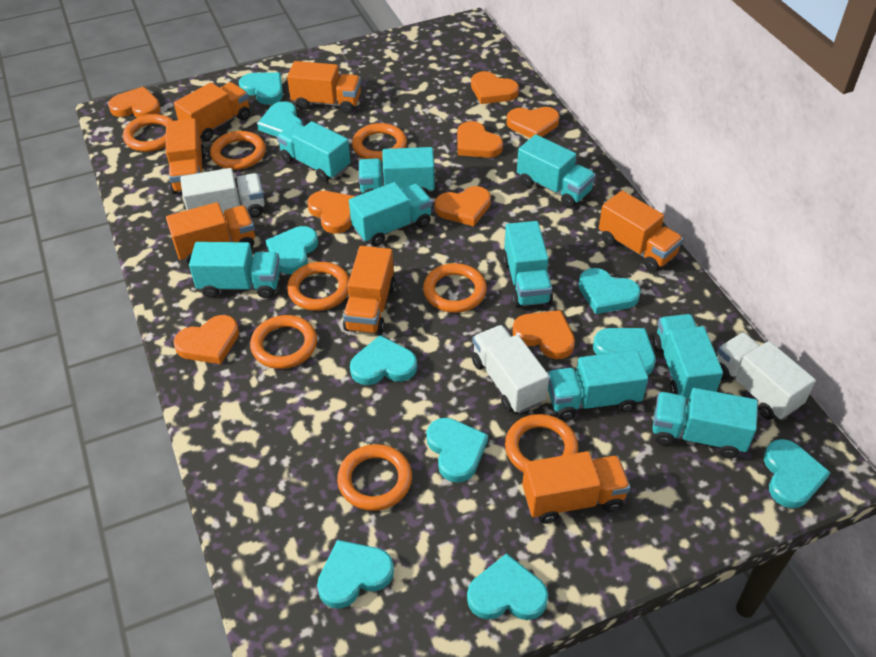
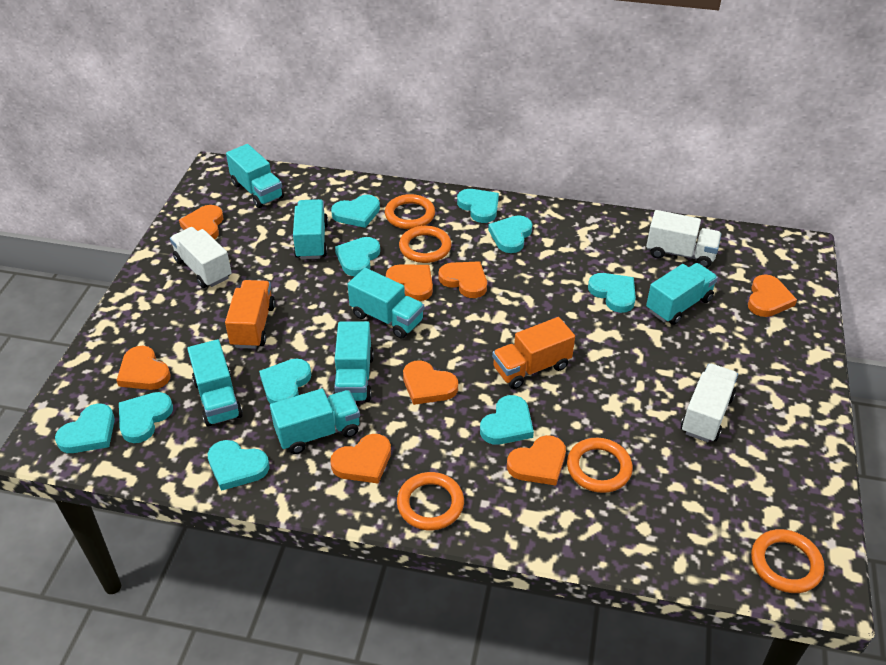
orange ring: [123,114,174,152] [210,131,266,170] [250,315,317,369] [287,262,350,311] [337,444,412,511] [352,123,407,161] [423,263,487,313] [505,414,578,473] = 8 -> [385,194,435,229] [397,472,464,531] [399,226,451,263] [567,438,633,493] [751,529,825,593] = 5
orange truck: [166,118,206,194] [166,202,255,264] [174,82,250,141] [287,61,361,114] [343,246,395,335] [522,451,630,524] [599,191,683,272] = 7 -> [225,280,275,349] [492,317,575,389] = 2
turquoise truck: [189,242,280,299] [277,121,350,182] [349,182,432,246] [359,147,435,195] [503,221,553,307] [517,134,596,208] [548,350,648,420] [652,388,758,458] [653,314,723,402] = 9 -> [188,339,243,427] [226,144,284,208] [270,389,360,454] [293,199,328,260] [333,321,374,402] [348,268,424,339] [646,263,718,325] = 7

